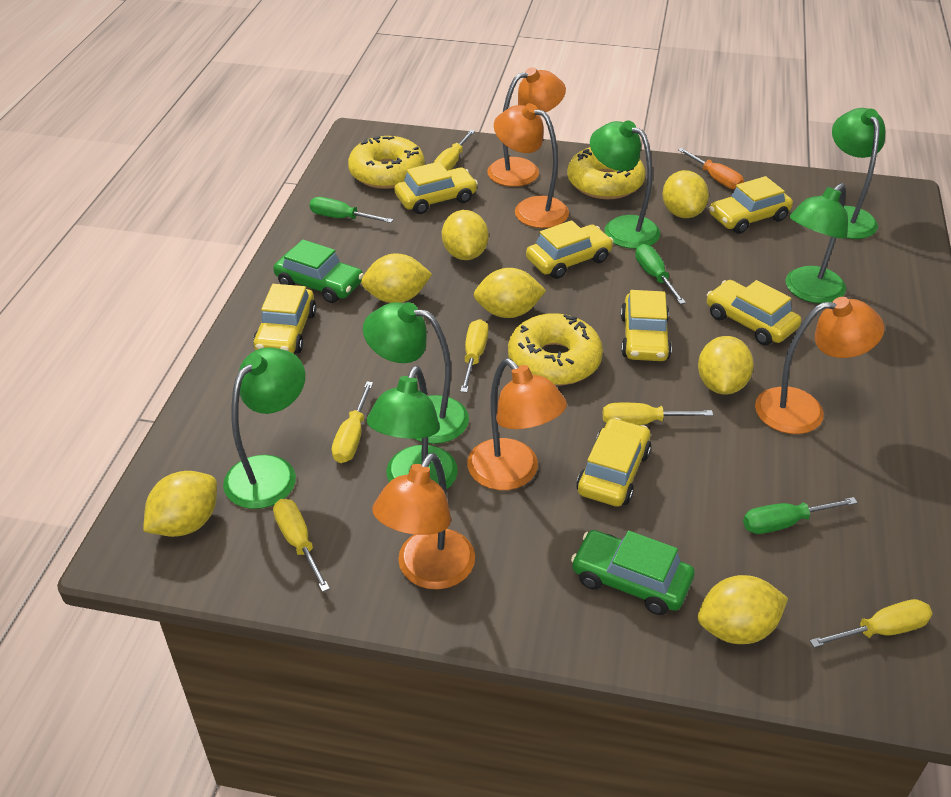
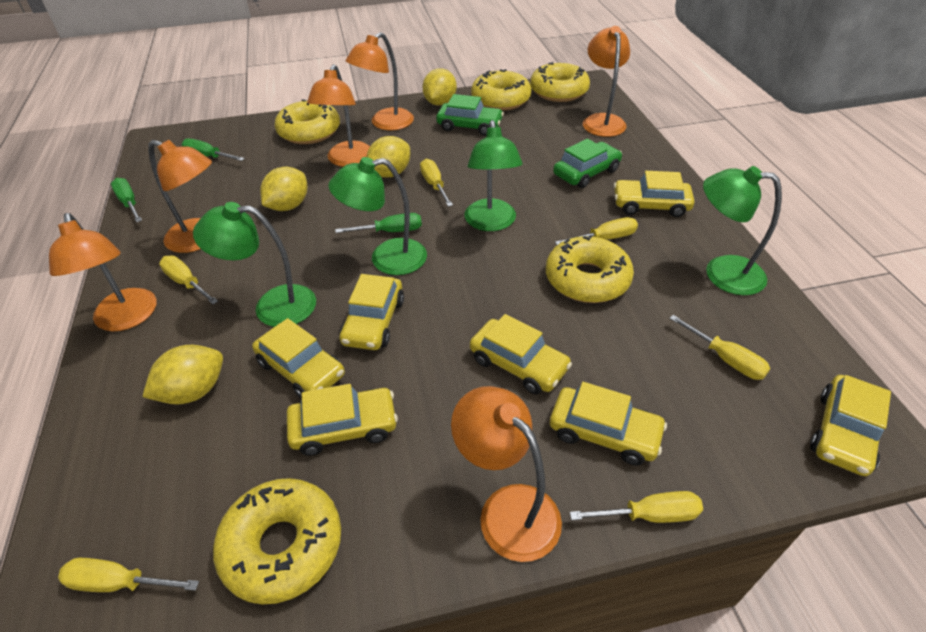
green lamp: [223,347,305,509] [363,302,469,444] [367,366,458,489] [590,120,660,249] [785,183,848,303] [832,108,885,239] = 6 -> [193,202,316,327] [328,157,427,275] [464,120,523,231] [703,166,782,295] = 4
orange lamp: [372,453,475,590] [467,359,567,490] [487,67,566,187] [494,103,569,228] [755,297,884,434] = 5 -> [49,213,156,331] [148,140,212,253] [307,64,370,167] [346,32,414,130] [451,386,562,562] [583,26,630,137] = 6
orange screwdriver: [678,148,744,190] = 1 -> none = 0
yellow donut: [348,136,425,189] [508,313,603,386] [567,147,645,199] = 3 -> [213,478,341,604] [275,99,340,144] [471,69,532,111] [530,62,590,102] [546,235,634,303] = 5
yellow lemon: [143,471,217,537] [361,253,432,303] [442,210,489,260] [474,268,546,318] [662,170,709,218] [698,336,754,395] [698,575,788,644] = 7 -> [142,345,223,404] [260,167,307,211] [367,136,410,178] [423,68,457,105] = 4

